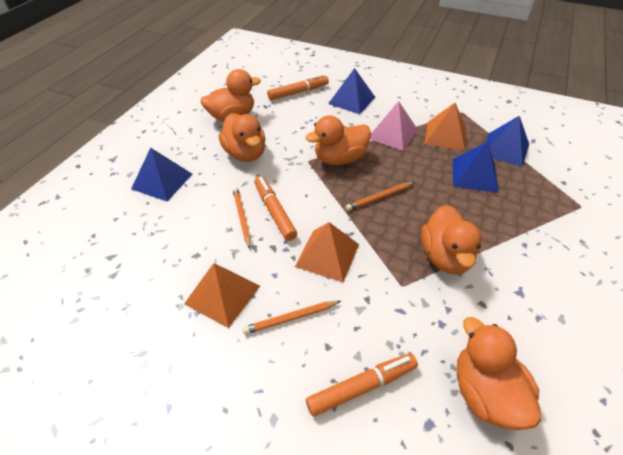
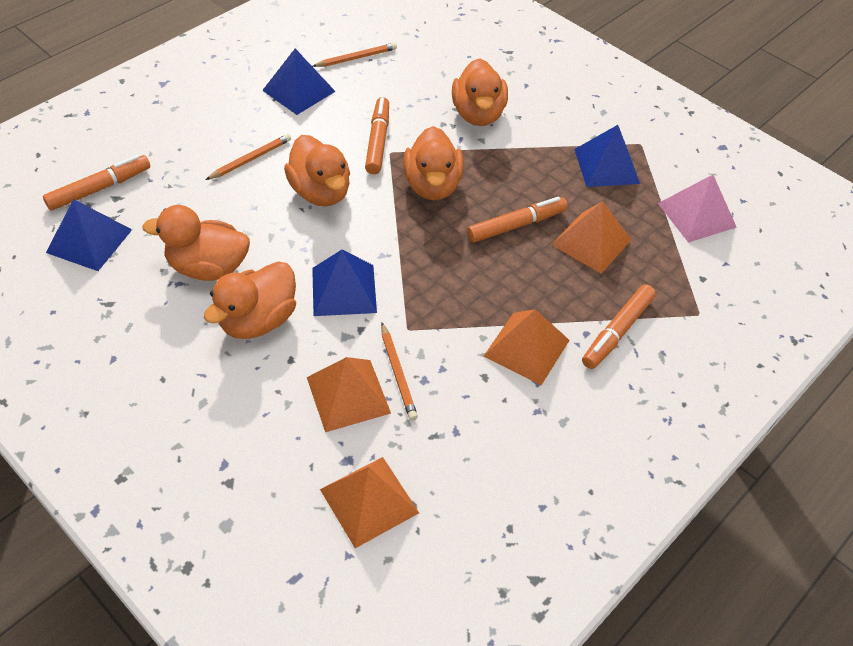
orange marker: [254,176,297,241] [267,74,329,100] [306,353,418,417] = 3 -> [43,155,150,211] [365,97,389,174] [467,196,568,243] [582,284,656,369] = 4
orange pyramid: [184,263,260,328] [295,222,359,282] [425,103,466,151] = 3 -> [307,357,391,432] [320,457,419,548] [484,309,570,385] [551,201,632,274] = 4

